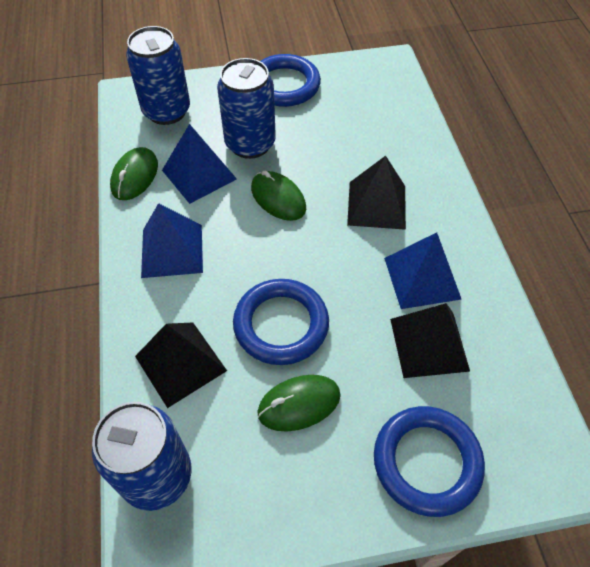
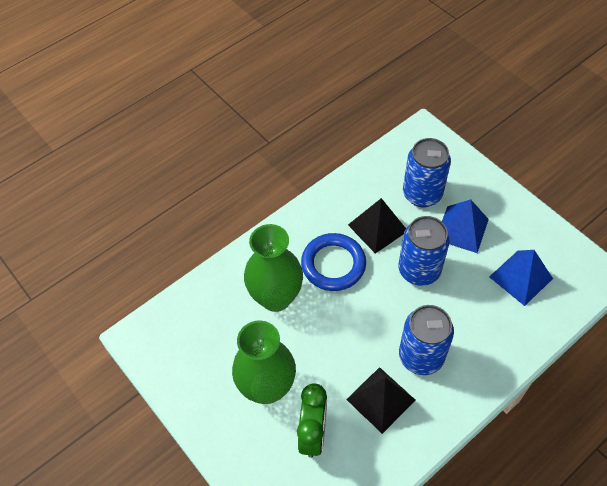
black pyramid: [135,322,227,408] [347,156,406,230] [390,303,470,378] = 3 -> [346,367,415,434] [348,198,406,254] = 2
blue pyramid: [141,203,203,278] [162,124,237,204] [384,233,462,309] = 3 -> [442,199,489,253] [489,250,553,306] = 2
blue ring: [233,279,329,365] [260,54,321,107] [374,406,485,517] = 3 -> [301,233,366,291] = 1
green clock: none = 0 -> [297,384,327,458] = 1
green mouse: [110,147,158,200] [251,170,306,221] [257,375,341,432] = 3 -> none = 0
green vase: none = 0 -> [232,320,296,404] [244,224,303,312] = 2

